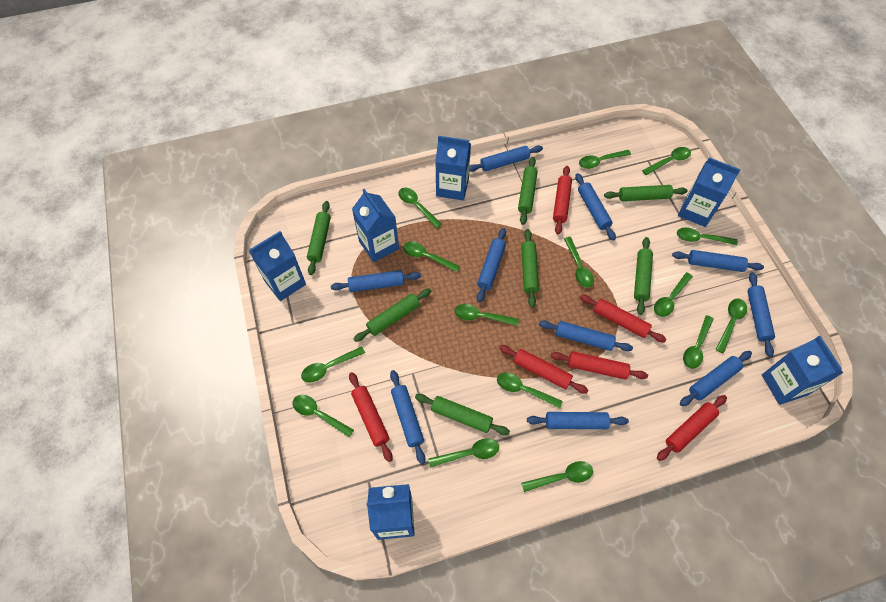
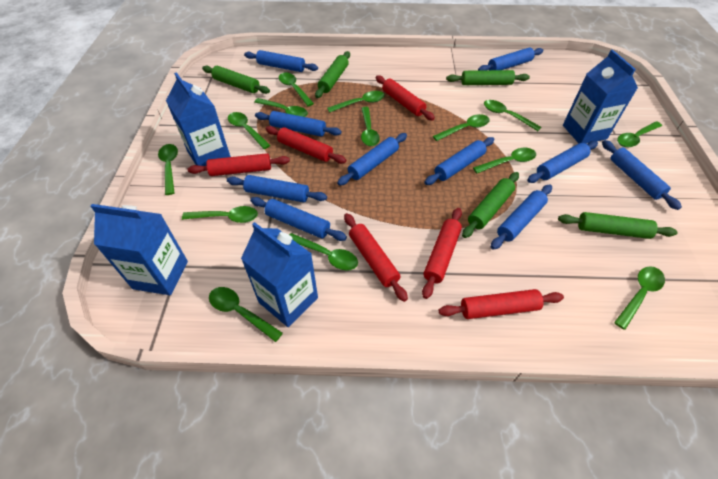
blue carton: [249,231,306,301] [352,189,399,262] [366,484,415,540] [435,136,471,201] [678,157,741,227] [762,336,843,405] = 6 -> [91,204,188,295] [166,72,231,166] [241,222,318,327] [563,50,638,144] = 4
green rolling pin: [307,201,331,275] [354,288,431,342] [415,394,510,435] [518,157,538,225] [521,229,539,308] [604,185,688,201] [634,237,653,315] = 7 -> [202,66,270,94] [315,51,350,98] [446,70,530,85] [462,172,519,238] [558,212,678,239] = 5
green spoon: [292,395,354,437] [301,346,365,383] [398,188,442,228] [403,241,460,272] [428,438,499,468] [455,304,519,326] [497,373,563,409] [521,461,593,492] [564,237,594,288] [579,150,631,169] [642,147,691,175] [654,272,693,317] [677,227,738,245] [683,315,714,369] [716,299,747,353] = 15 -> [158,144,178,195] [182,206,258,223] [209,287,283,342] [228,112,270,149] [254,98,308,117] [279,73,314,106] [289,233,358,271] [327,91,385,113] [361,107,380,146] [433,114,490,141] [473,148,536,173] [484,100,541,131] [614,266,665,330] [617,121,662,147] = 14

